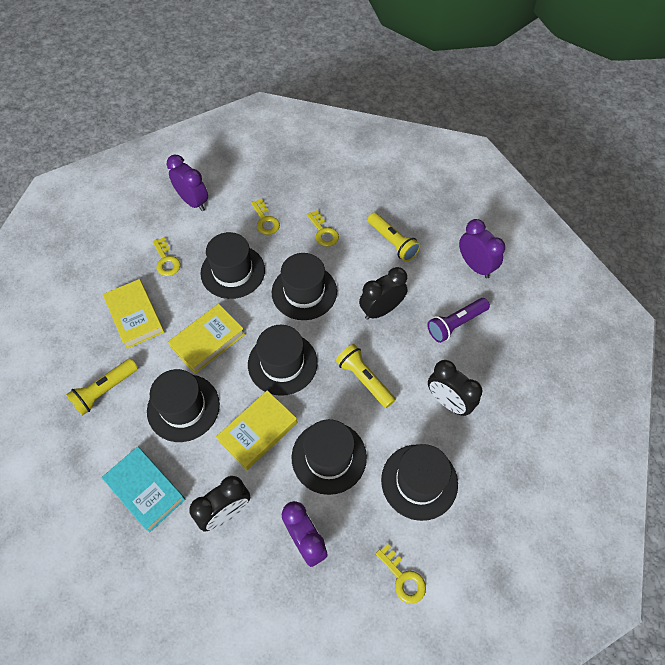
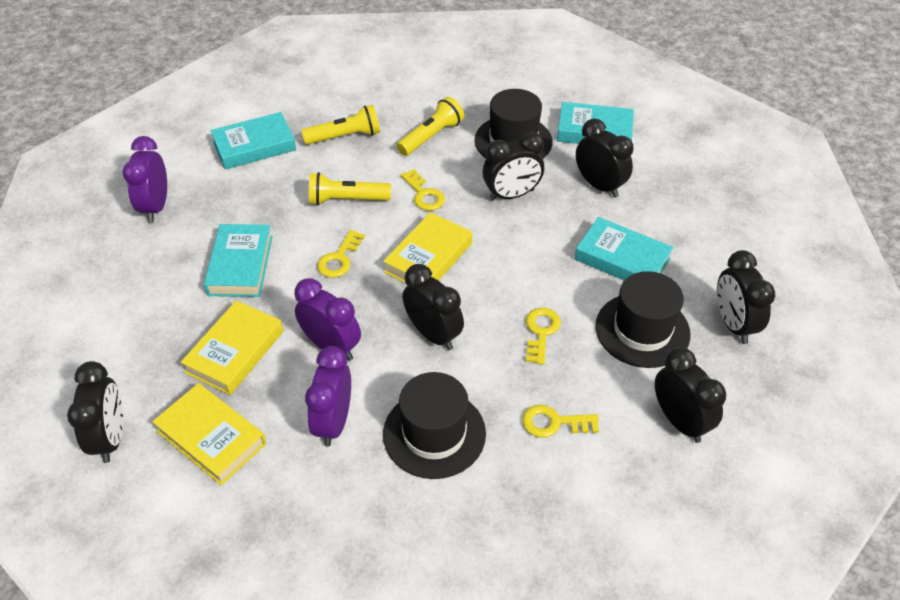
black clock: [189,476,250,531] [359,267,408,320] [428,360,482,416] = 3 -> [67,361,123,463] [402,264,464,350] [483,132,544,201] [576,118,634,198] [655,347,726,443] [717,250,775,344] = 6
black hat: [147,369,220,442] [200,232,265,299] [248,325,318,396] [272,253,337,320] [291,419,367,495] [381,444,458,521] = 6 -> [383,372,486,479] [475,89,553,159] [596,271,691,368] = 3
purple flashlight: [427,298,490,343] = 1 -> none = 0
turquoise book: [101,446,185,532] = 1 -> [204,224,273,297] [211,112,296,169] [557,102,634,144] [575,217,673,281] = 4

